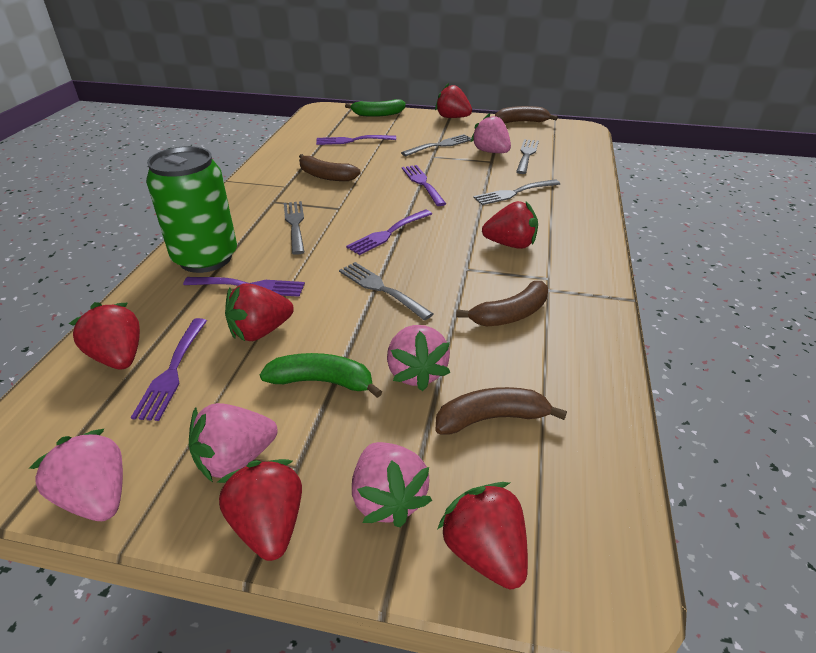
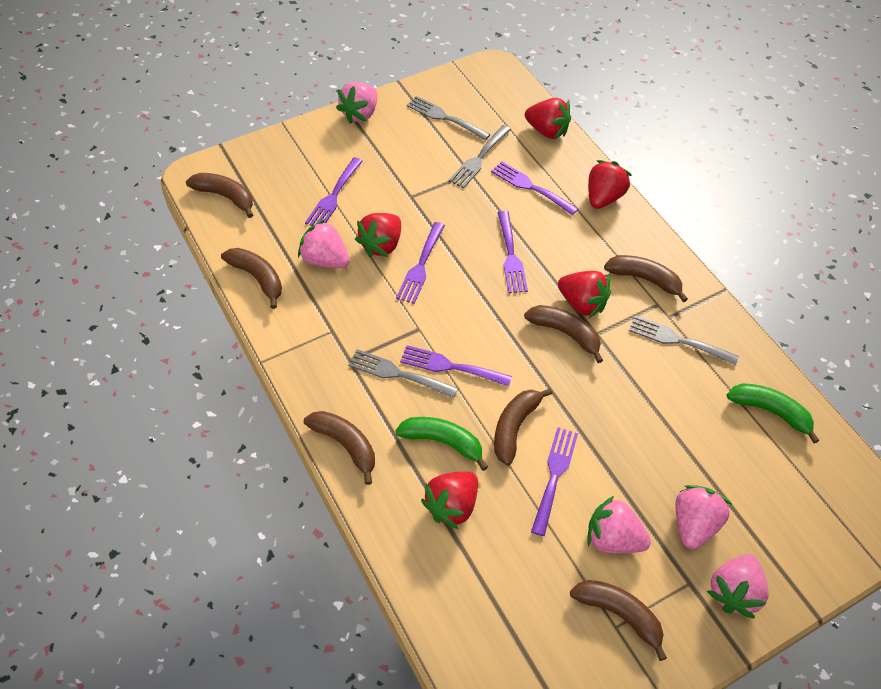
brown banana: [299,154,361,181] [435,387,567,435] [456,281,548,326] [495,106,558,123] = 4 -> [186,173,253,218] [221,248,282,309] [304,411,375,485] [494,388,552,465] [524,305,603,363] [570,580,667,661] [604,255,688,302] = 7
green can: [146,146,237,273] = 1 -> none = 0
grey fork: [284,201,304,255] [339,262,433,320] [401,134,471,156] [473,179,560,205] [516,139,539,174] = 5 -> [348,349,458,398] [407,96,491,140] [449,125,511,188] [629,315,739,365] = 4
purple fork: [131,318,207,421] [183,277,305,297] [316,135,396,145] [346,210,432,255] [402,165,446,206] = 5 -> [305,157,363,226] [396,222,445,304] [400,345,512,386] [491,161,578,215] [498,211,528,293] [531,427,578,536] = 6
red strawberry: [69,302,140,369] [217,459,302,561] [225,283,294,341] [435,83,472,118] [437,482,528,589] [482,201,538,249] = 6 -> [355,213,401,257] [421,472,478,529] [525,98,571,139] [558,271,611,318] [588,160,632,209] = 5

